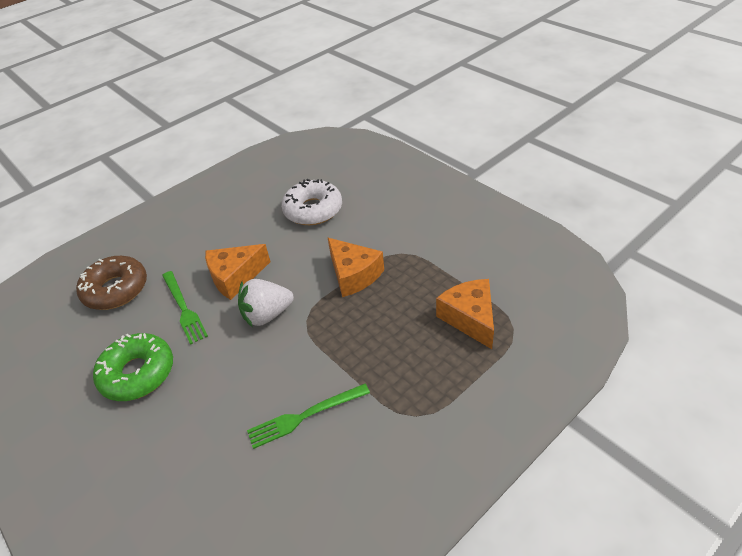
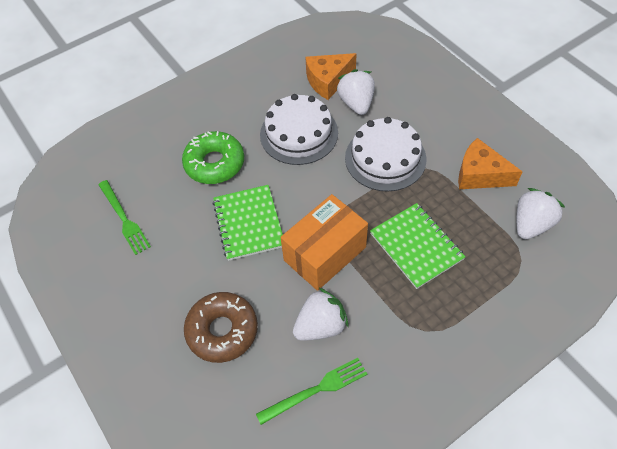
green notebook: none = 0 -> [213,185,283,261] [370,203,466,289] = 2
orange box: none = 0 -> [280,194,368,291] = 1
orange cheese: [205,244,270,300] [328,238,384,297] [436,279,494,349] = 3 -> [305,53,357,100] [458,138,523,189] = 2
white cake: none = 0 -> [260,94,338,165] [345,117,426,192] = 2
white donut: [281,179,342,225] = 1 -> none = 0
white strawberry: [238,279,294,328] = 1 -> [293,288,349,341] [337,69,375,115] [517,188,565,239] = 3

